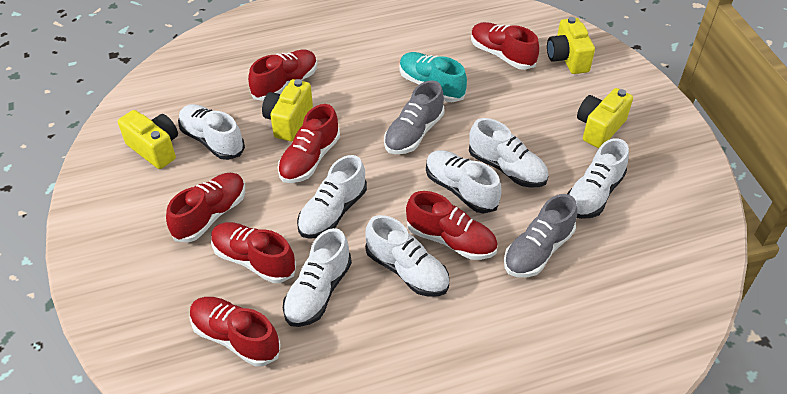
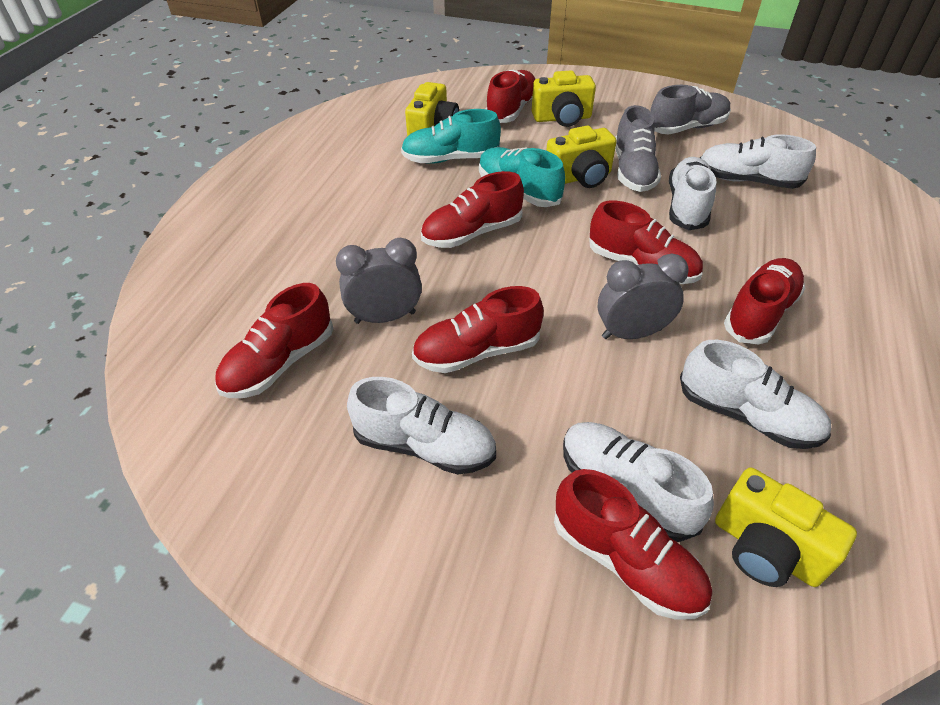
grey clock: none = 0 -> [336,238,422,324] [597,253,689,339] = 2
turquoise shoe: [399,52,467,102] = 1 -> [401,109,501,164] [479,147,565,207] = 2
white shoe: [178,104,245,160] [283,228,352,327] [297,155,367,239] [365,215,449,297] [426,150,501,213] [469,118,549,188] [567,138,629,219] = 7 -> [347,377,496,475] [563,422,714,542] [669,157,717,230] [680,340,831,449] [700,134,816,189] = 5

